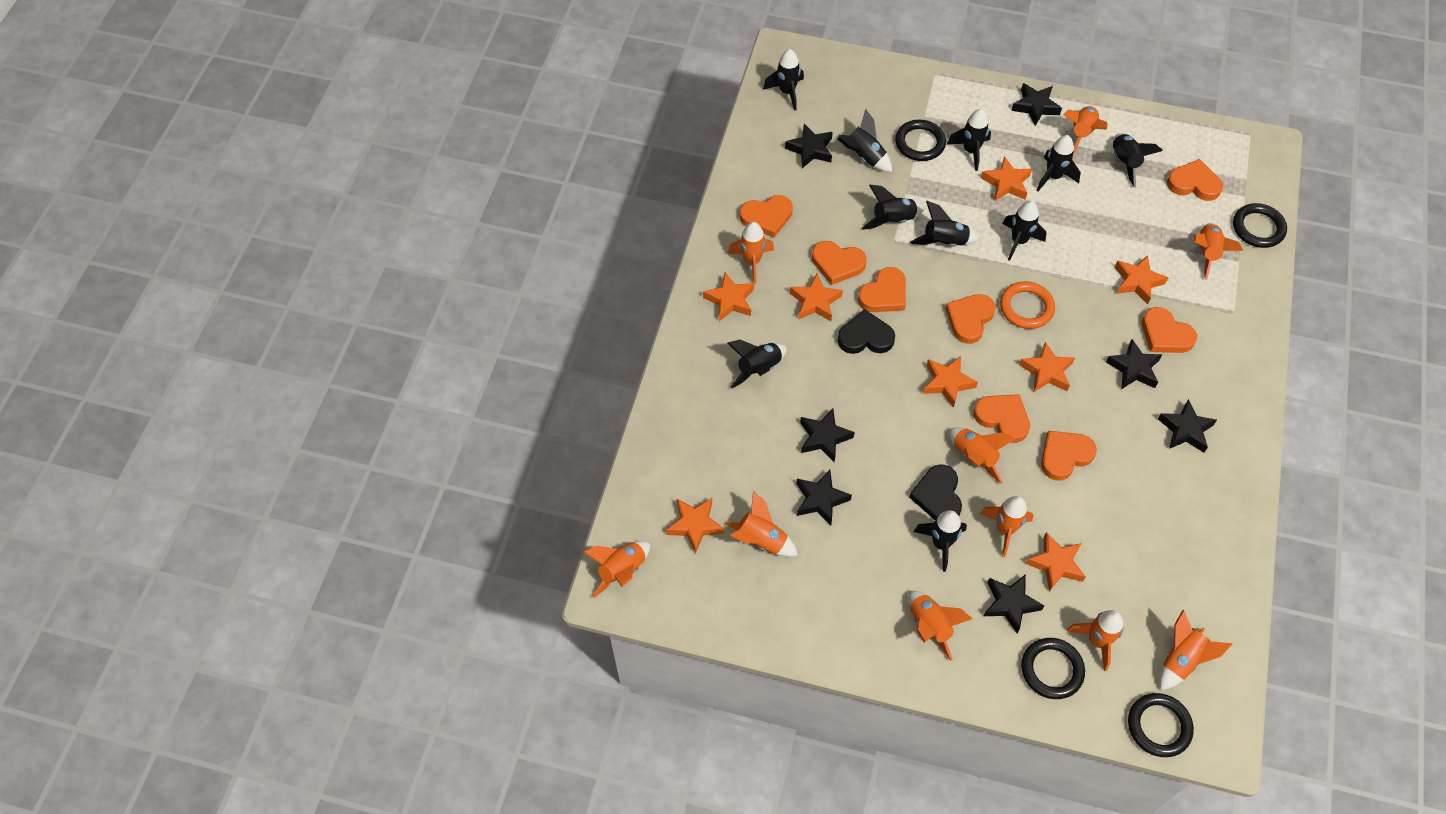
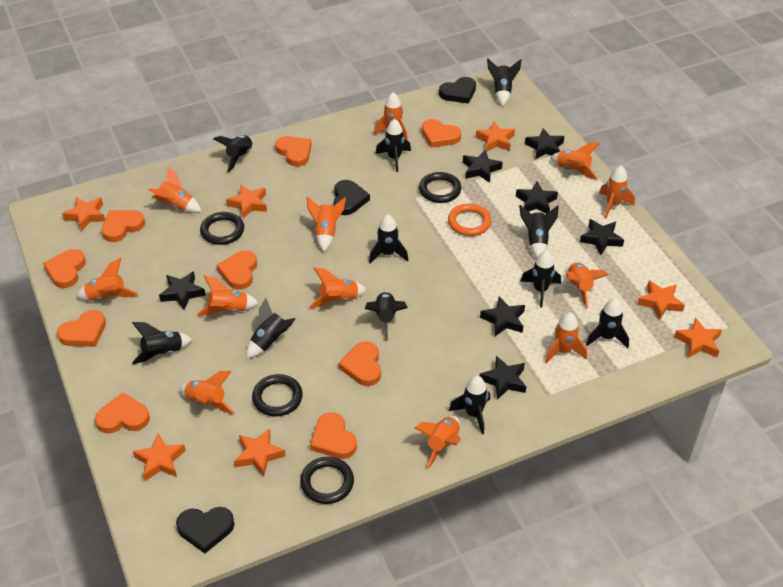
black heart: [838,309,895,354] [909,464,962,520] = 2 -> [176,507,234,554] [334,180,370,215] [439,77,476,104] = 3
black rocket: [727,340,787,389] [763,49,804,111] [837,109,892,172] [862,185,924,230] [910,201,979,246] [914,510,967,572] [946,109,991,171] [1002,201,1046,261] [1037,135,1081,191] [1113,133,1163,187] = 10 -> [132,322,193,364] [213,135,253,172] [246,298,296,359] [365,292,408,340] [369,214,409,263] [375,119,411,172] [449,376,490,434] [487,58,521,106] [519,205,559,258] [520,251,561,307] [586,298,629,349] = 11
orange heart: [740,195,793,238] [812,241,867,285] [858,267,906,312] [945,294,996,344] [974,394,1030,443] [1041,430,1097,481] [1142,307,1197,353] [1167,159,1223,201] = 8 -> [43,249,86,288] [57,310,106,347] [95,393,150,434] [101,210,145,242] [217,250,257,290] [275,136,312,167] [310,412,357,459] [339,341,381,386] [422,119,461,148] = 9
orange rocket: [584,541,650,598] [726,491,798,557] [728,222,774,284] [908,591,973,661] [949,427,1016,483] [980,496,1034,557] [1063,106,1108,155] [1067,610,1123,671] [1159,610,1232,690] [1194,223,1243,280] = 10 -> [76,258,138,301] [148,167,202,213] [180,371,235,414] [197,275,259,315] [307,196,346,252] [309,267,367,308] [374,92,408,141] [414,416,460,469] [545,312,587,364] [550,142,600,180] [566,262,608,308] [599,166,635,218] = 12
orange star: [666,498,724,553] [703,272,754,321] [790,273,843,321] [923,356,978,408] [981,156,1032,201] [1019,342,1075,392] [1025,532,1086,591] [1115,255,1168,304] = 8 -> [62,197,105,231] [133,434,186,481] [226,185,267,219] [234,428,286,476] [476,122,515,152] [637,281,685,320] [674,317,722,358] = 7

